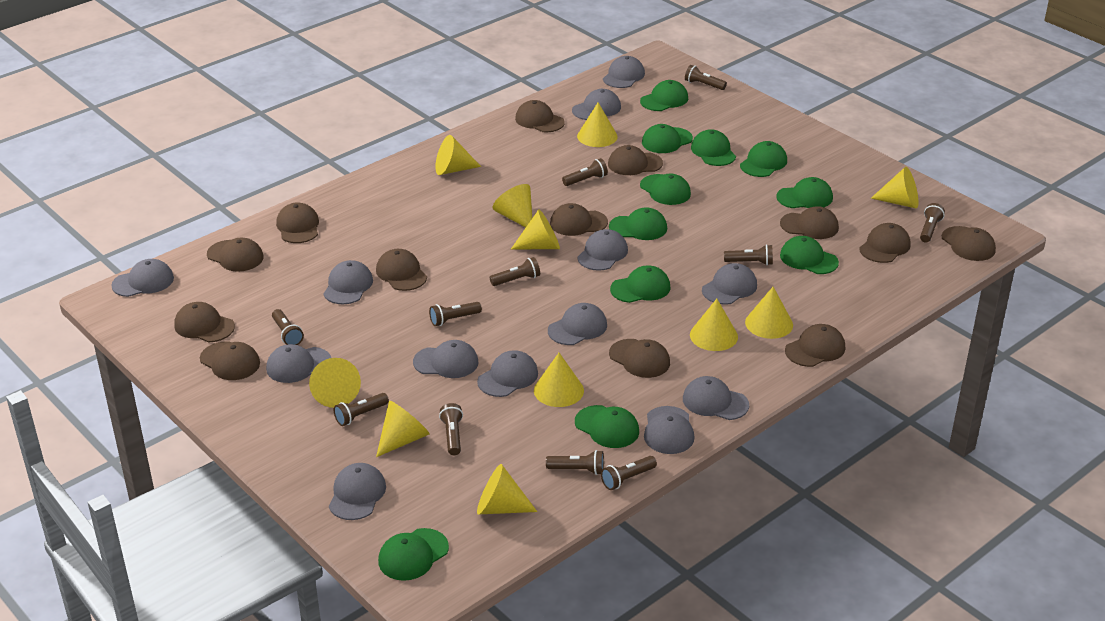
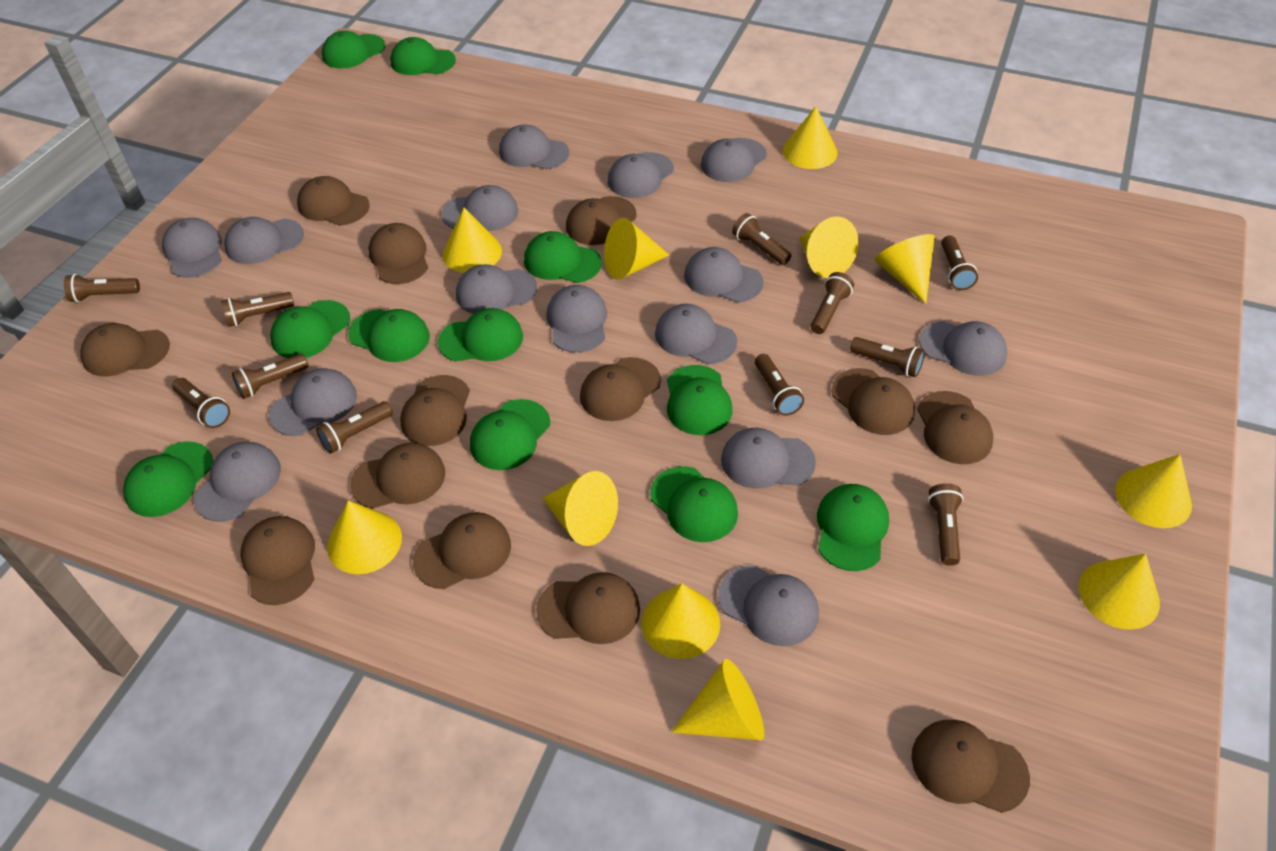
grey cap: [111,259,174,297] [266,344,331,383] [324,260,373,304] [329,463,386,520] [413,340,479,378] [477,350,538,397] [548,303,607,345] [572,89,621,120] [577,229,628,271] [603,56,645,88] [644,406,694,454] [683,376,749,420] [702,263,757,305] = 13 -> [162,218,222,278] [194,442,281,522] [224,217,304,264] [269,368,357,436] [441,185,518,231] [456,264,537,314] [499,125,569,169] [546,285,607,353] [608,152,674,198] [655,304,737,364] [684,247,763,303] [701,138,767,182] [718,565,819,646] [721,428,816,489] [919,321,1008,376] = 15

